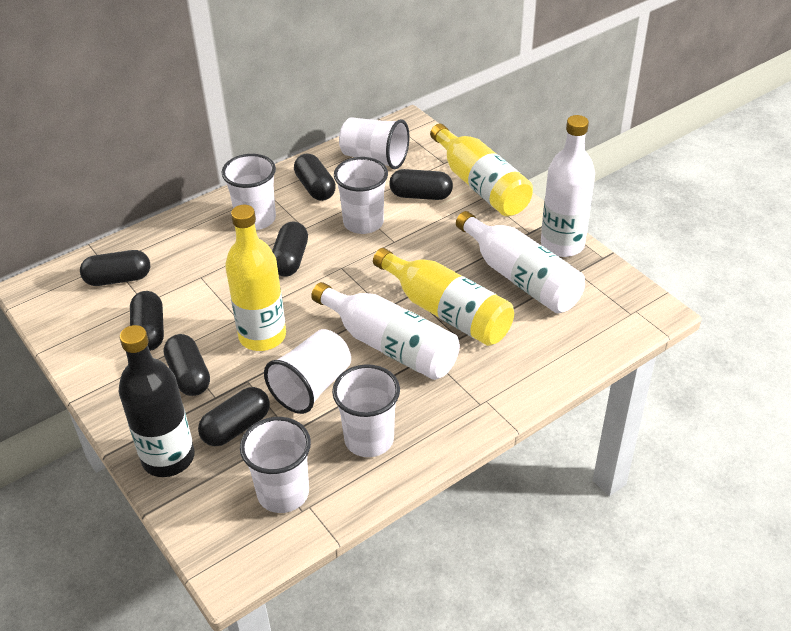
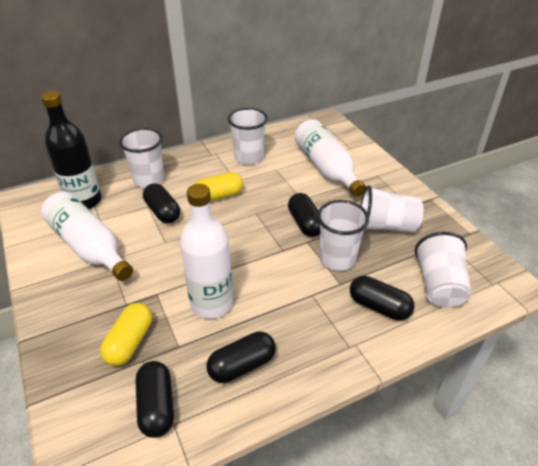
black capsule: [80,250,150,286] [130,291,164,351] [163,334,210,396] [198,387,270,446] [272,222,308,277] [294,154,336,201] [389,169,453,200] = 7 -> [135,361,174,438] [143,183,180,223] [206,332,276,383] [288,193,320,237] [350,276,414,320] = 5
white cup: [222,154,276,230] [240,417,311,513] [264,329,351,414] [332,364,400,457] [334,157,388,234] [339,117,409,169] = 6 -> [119,128,164,188] [228,108,268,165] [317,200,369,271] [361,185,423,233] [415,232,471,307] = 5
yellow bottle: [225,205,286,351] [373,248,514,346] [430,124,533,216] = 3 -> none = 0
yellow capsule: none = 0 -> [100,303,152,366] [194,172,243,201] = 2

